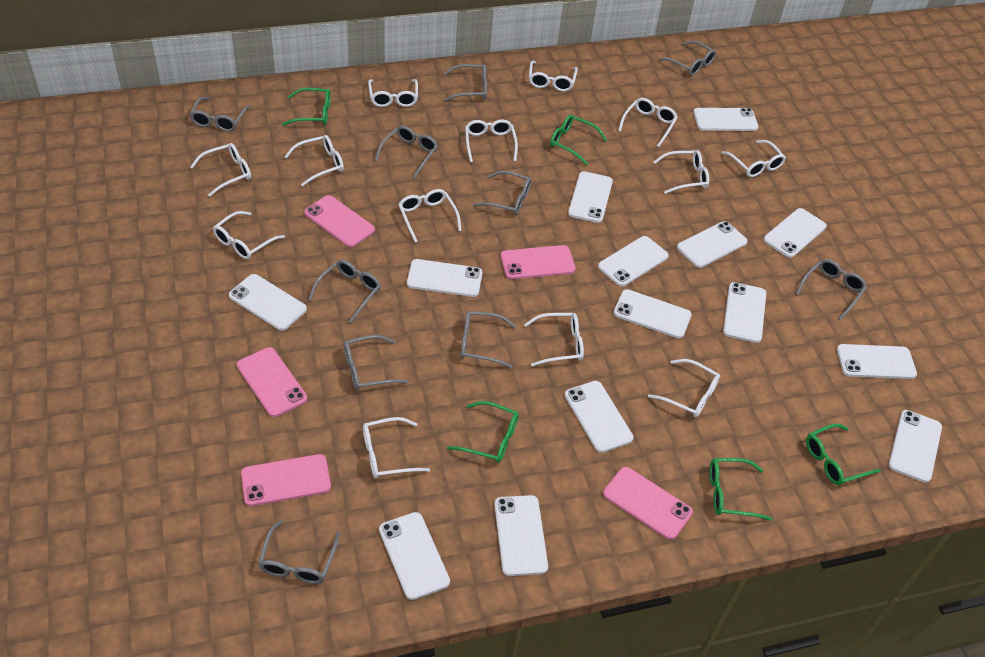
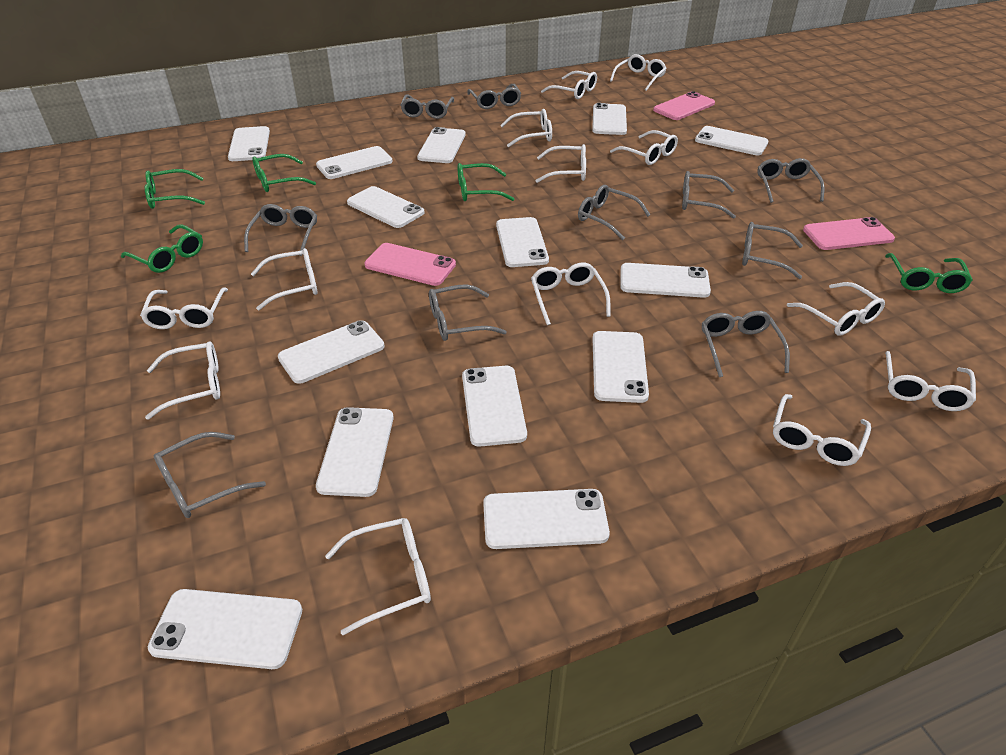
pink phone: [237,347,307,417] [241,454,331,506] [304,195,375,247] [501,245,575,279] [603,467,693,540] = 5 -> [364,243,456,286] [653,91,715,120] [803,217,895,250] = 3

